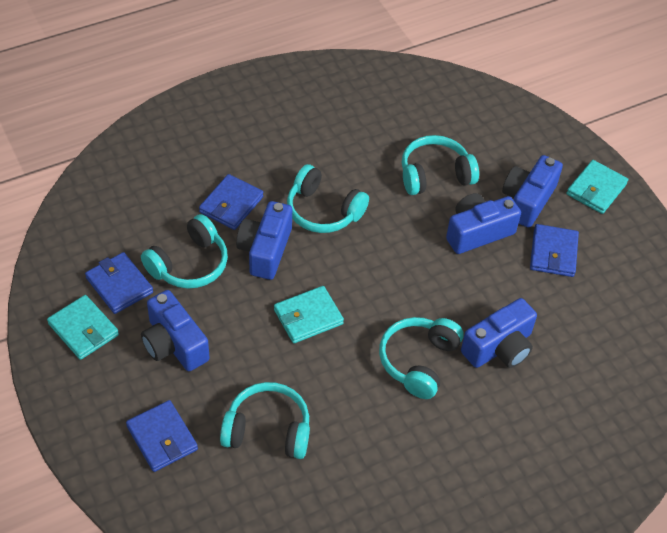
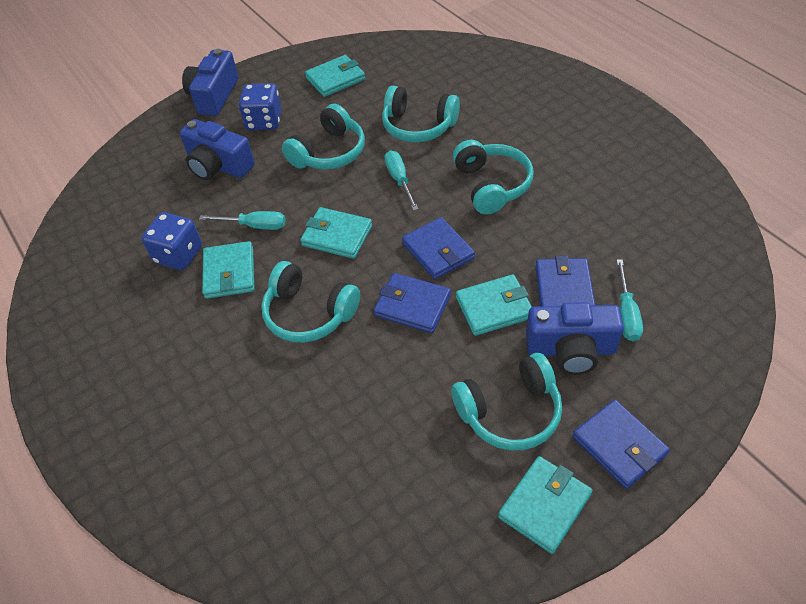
blue camera: [141,290,210,371] [236,201,292,280] [446,193,521,254] [461,298,537,368] [502,155,563,228] = 5 -> [180,119,255,180] [182,49,238,116] [526,302,624,375] = 3
blue dice: none = 0 -> [142,212,202,270] [239,83,282,130] = 2
turquoise screwdriver: none = 0 -> [199,211,286,230] [384,151,418,211] [617,259,643,341] = 3
turquoise wallet: [47,295,119,360] [274,286,344,343] [567,160,628,214] = 3 -> [202,241,255,299] [300,207,372,259] [305,55,365,97] [456,274,532,336] [498,456,592,554] = 5

